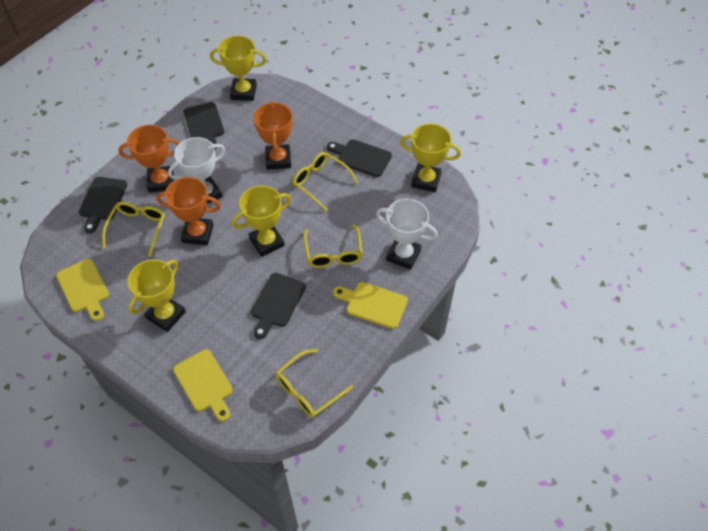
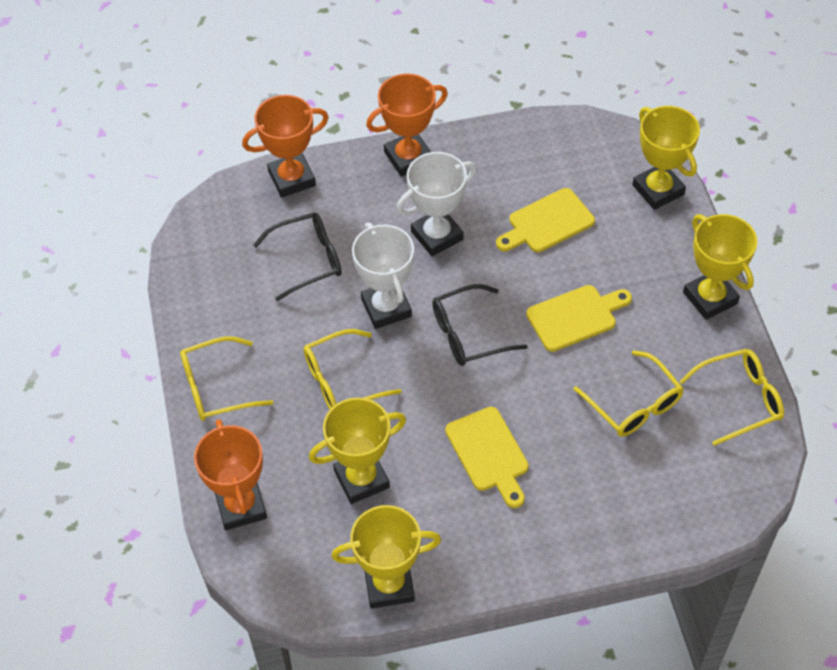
black cutting board: [79,177,127,233] [184,102,224,150] [251,273,306,339] [327,139,392,177] = 4 -> none = 0
black glasses: none = 0 -> [253,213,342,301] [432,284,528,366] = 2

